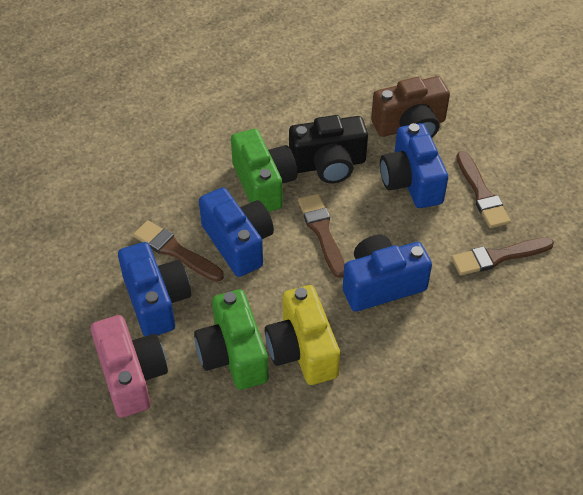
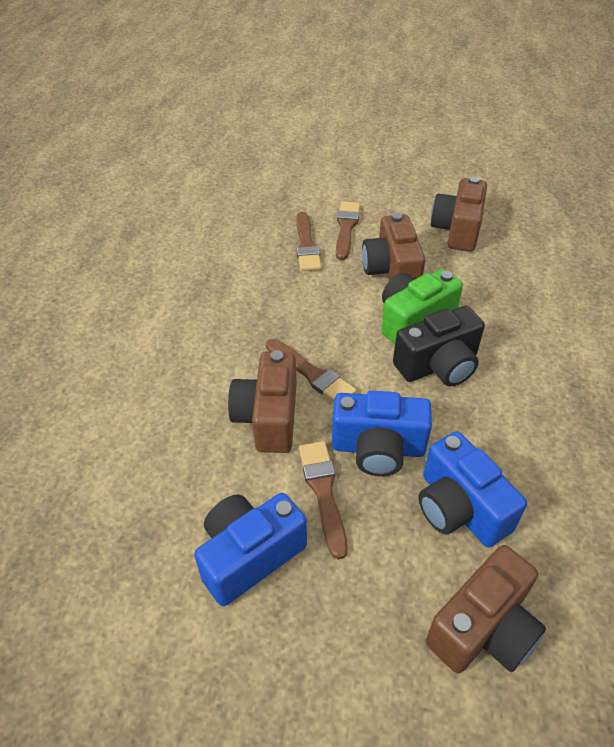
blue camera: [118,242,191,336] [199,187,274,277] [343,235,432,311] [380,123,448,208] = 4 -> [194,493,307,606] [332,391,432,476] [418,431,527,547] = 3
brown camera: [371,76,450,137] = 1 -> [228,350,296,453] [362,213,425,281] [426,545,546,673] [431,177,487,252] = 4
green camera: [194,289,269,390] [231,129,297,212] = 2 -> [381,269,463,344] = 1
pink camera: [90,315,168,418] = 1 -> none = 0
yellow camera: [265,285,340,385] = 1 -> none = 0

